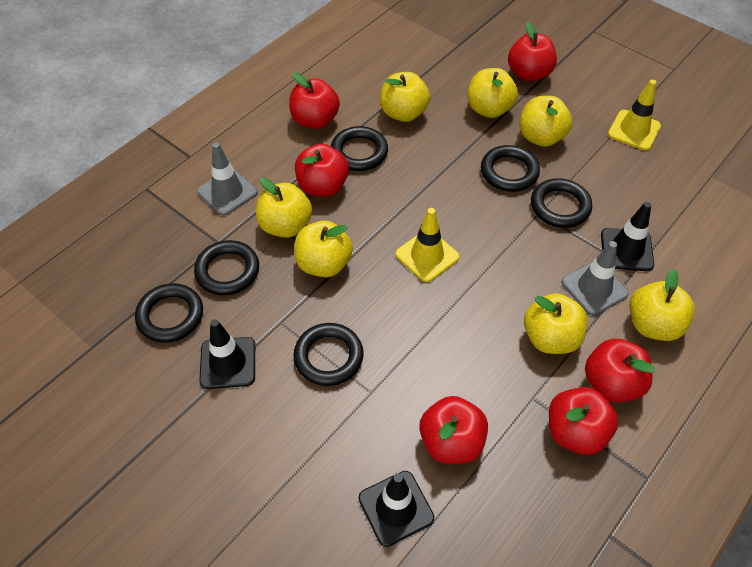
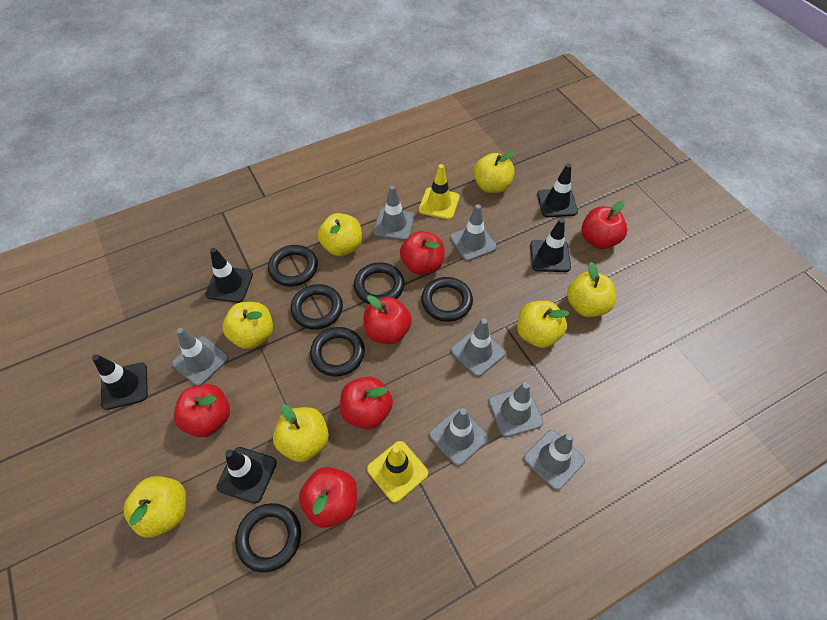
black traffic cone: [199,319,255,389] [359,471,434,547] [601,202,654,271] = 3 -> [92,354,148,410] [205,248,253,303] [217,447,277,504] [530,218,571,272] [537,164,578,217] = 5
grey traffic cone: [197,143,257,216] [561,241,629,315] = 2 -> [172,328,229,386] [373,186,414,240] [429,408,489,466] [450,204,497,261] [451,318,505,377] [488,382,543,437] [524,430,585,490] = 7

